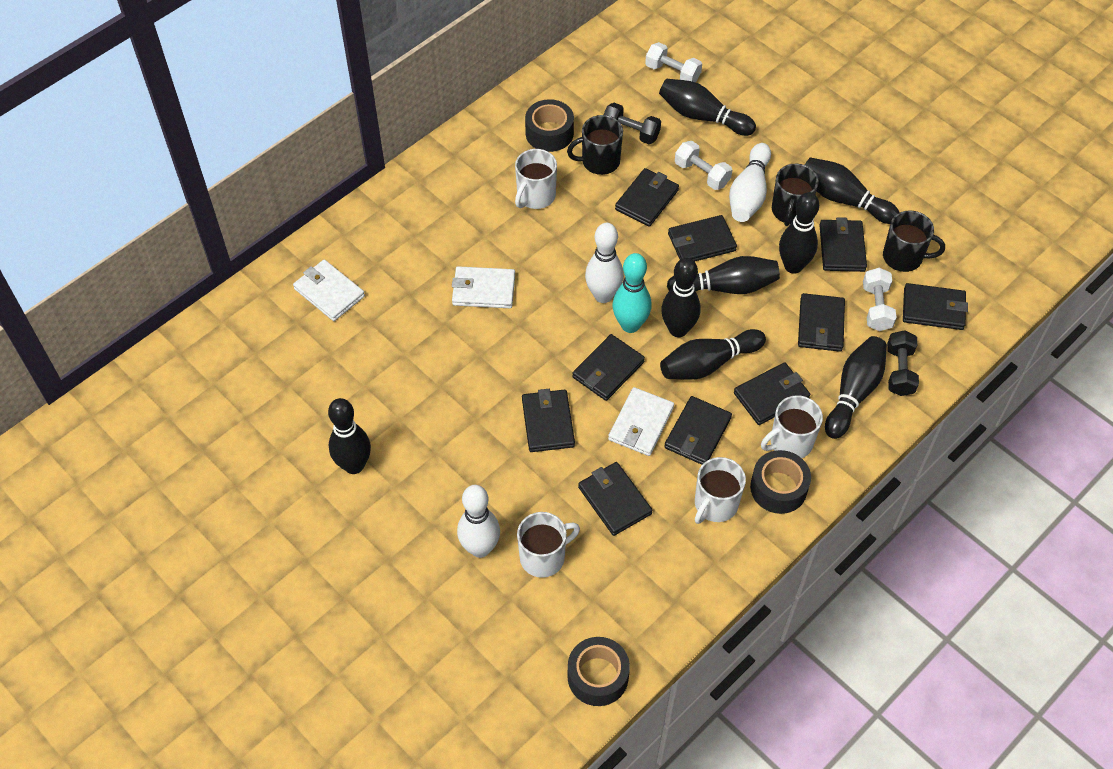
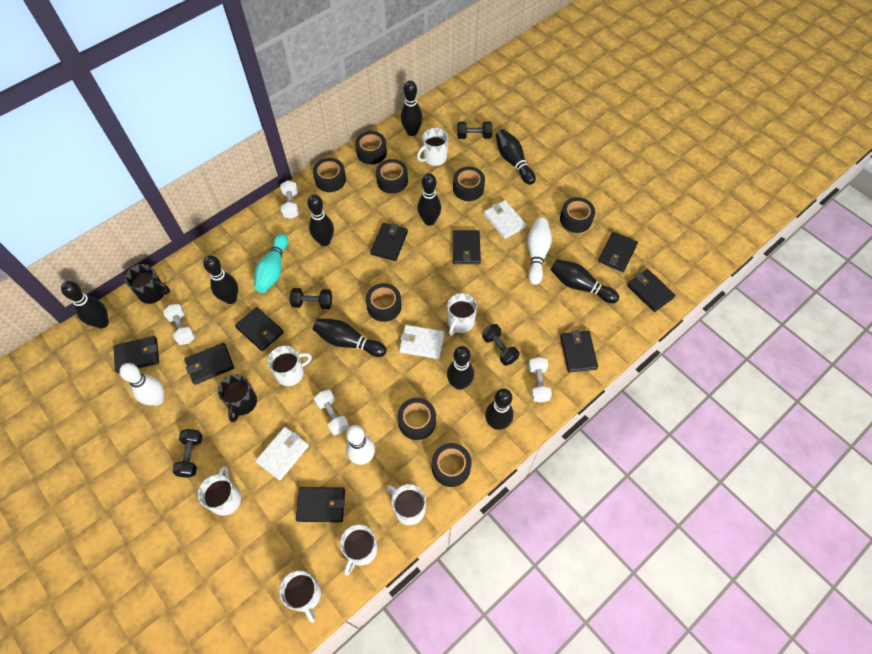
black bowling pin: [328,398,371,474] [659,78,756,136] [660,329,766,380] [661,258,700,337] [667,256,780,294] [779,192,819,274] [805,157,900,224] [825,336,887,439] = 8 -> [61,281,109,328] [203,255,238,304] [307,195,334,246] [313,318,387,357] [401,81,423,136] [417,173,441,226] [447,346,474,390] [485,389,514,430] [496,129,536,185] [550,259,619,303] = 10
black dumbbell: [604,103,661,144] [887,330,919,396] = 2 -> [172,429,202,478] [290,288,332,309] [457,121,492,139] [482,324,519,366] = 4
black mug: [567,115,623,175] [772,164,819,226] [883,210,945,272] = 3 -> [125,264,170,304] [218,374,257,422] = 2
black tape: [525,99,574,152] [567,637,630,706] [750,450,811,514] = 3 -> [313,158,346,192] [355,131,387,165] [366,283,402,322] [376,159,408,194] [398,398,436,440] [432,443,472,487] [453,167,485,201] [560,197,595,233] = 8
black wallet: [522,389,575,452] [572,334,645,401] [578,462,653,536] [615,168,679,227] [664,396,732,465] [668,215,737,262] [734,362,810,425] [798,293,845,352] [819,217,867,272] [903,283,968,330] = 10 -> [114,336,159,373] [185,343,234,385] [235,307,284,351] [296,487,345,522] [370,223,408,261] [452,230,481,264] [560,330,598,372] [598,232,638,272] [627,269,675,312] = 9
white dumbbell: [645,42,702,83] [675,141,732,190] [863,268,897,331] = 3 -> [163,304,195,345] [280,180,299,219] [314,389,349,435] [528,357,552,403] = 4
white mug: [515,149,557,209] [517,512,580,578] [695,457,746,524] [761,395,823,458] = 4 -> [198,466,241,516] [267,346,312,386] [279,570,321,623] [340,524,378,576] [387,484,426,525] [417,128,448,166] [447,293,477,336] = 7

